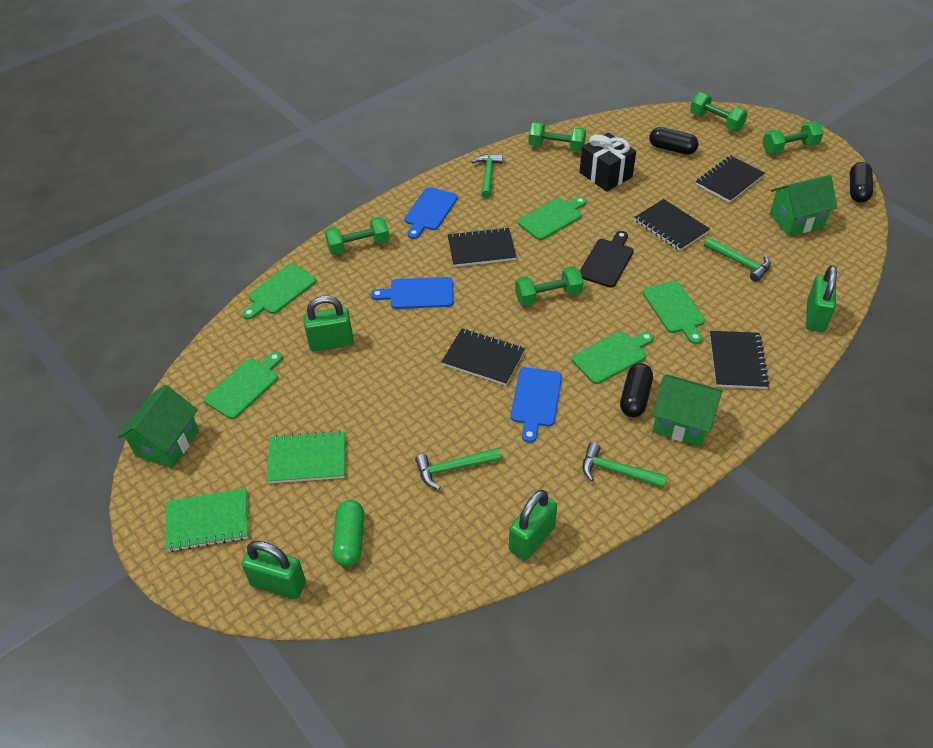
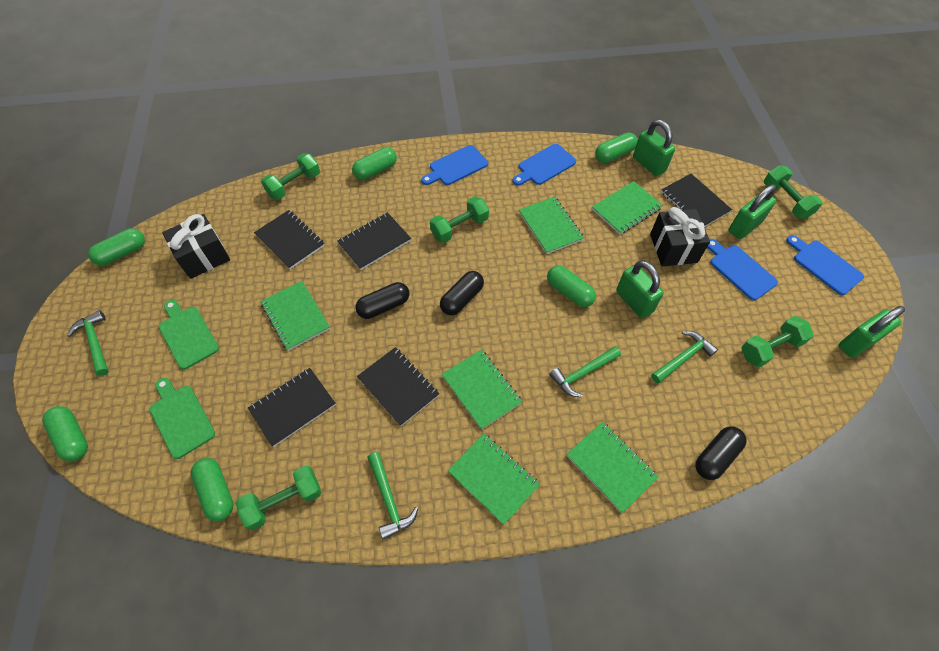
black cutting board: [580,231,634,288] = 1 -> none = 0
black gift: [580,133,636,192] = 1 -> [162,214,230,279] [650,207,710,266] = 2
blue cutting board: [371,277,453,309] [404,187,458,239] [511,367,562,443] = 3 -> [421,145,488,185] [512,144,576,186] [707,239,778,300] [786,235,864,295] = 4
green capsule: [332,500,364,566] = 1 -> [42,406,88,461] [88,229,145,266] [191,458,233,522] [352,147,397,180] [547,265,596,307] [595,132,638,163] = 6
green cutting board: [204,352,282,419] [242,264,316,320] [518,197,586,240] [572,332,654,384] [643,281,705,344] = 5 -> [149,378,215,459] [159,300,219,370] = 2
green house: [118,385,199,469] [652,374,722,447] [770,175,838,236] = 3 -> none = 0
green notebook: [165,488,248,552] [266,431,345,483] = 2 -> [260,281,330,351] [442,350,522,430] [448,434,540,525] [519,196,584,254] [566,422,658,513] [592,181,663,234] = 6

